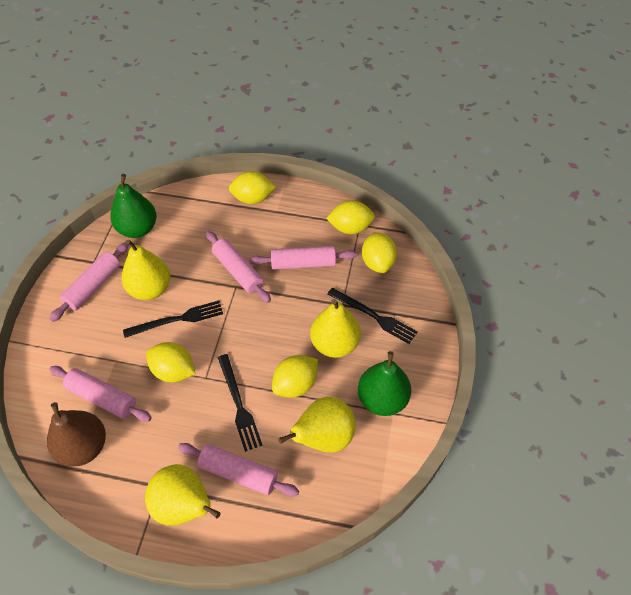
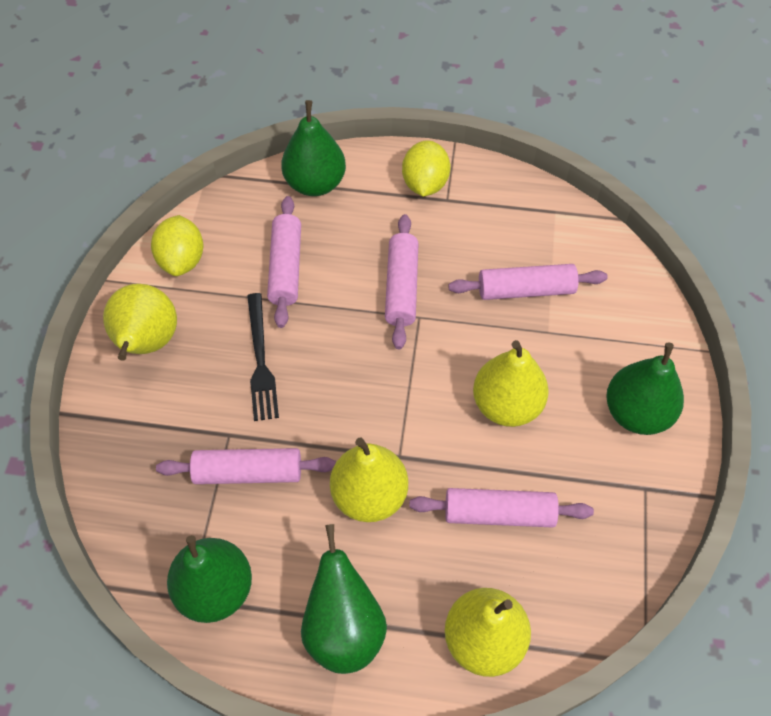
black fork: [123,301,223,338] [218,354,263,452] [327,288,418,344] = 3 -> [247,293,279,421] = 1
brown pear: [47,402,106,467] = 1 -> none = 0
green pear: [110,174,157,238] [358,351,411,416] = 2 -> [167,535,252,623] [281,100,346,196] [301,524,387,674] [606,342,684,435] = 4
yellow lemon: [146,342,195,382] [229,171,276,204] [272,355,318,397] [326,200,375,234] [362,232,397,273] = 5 -> [151,215,204,276] [402,140,450,196] = 2

